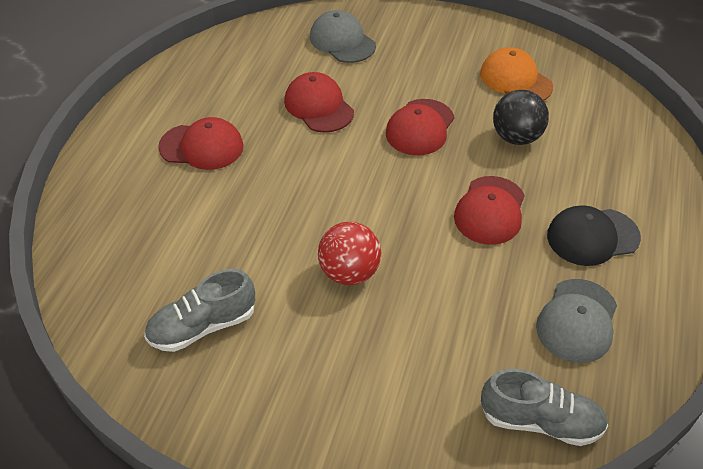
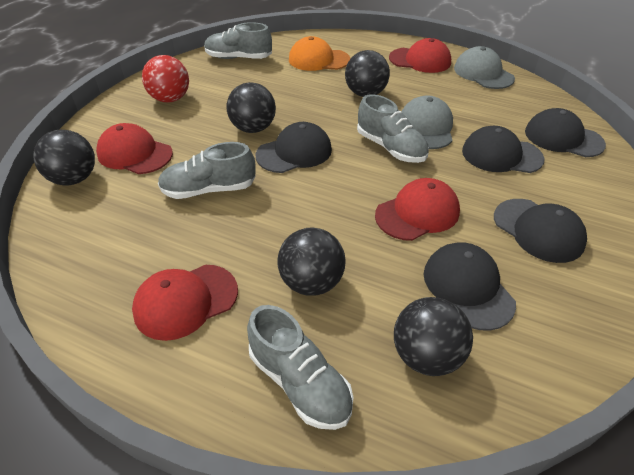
black ball: [493,90,549,145] = 1 -> [33,130,95,185] [227,82,276,133] [277,227,345,296] [345,50,390,97] [394,297,473,376] = 5
black cap: [547,205,641,266] = 1 -> [256,122,332,173] [424,242,516,331] [462,126,545,173] [494,199,587,263] [525,108,606,157] = 5
grey shoe: [144,269,255,352] [481,369,608,446] = 2 -> [158,142,256,199] [204,22,272,59] [247,305,353,430] [357,94,429,163] = 4

